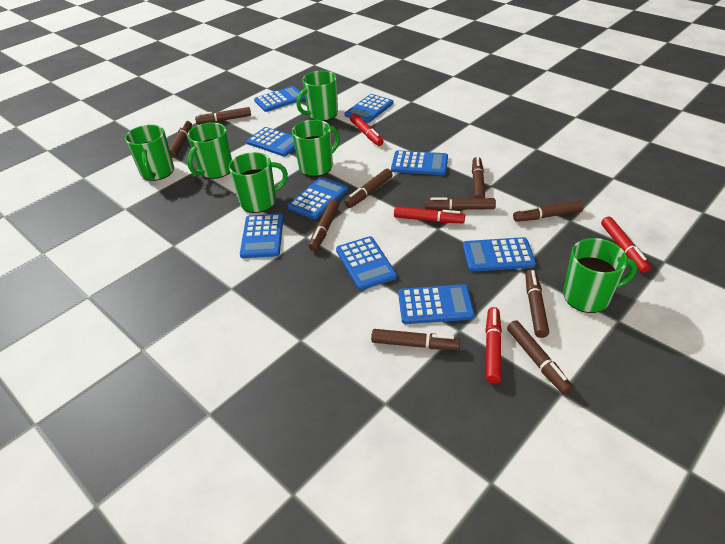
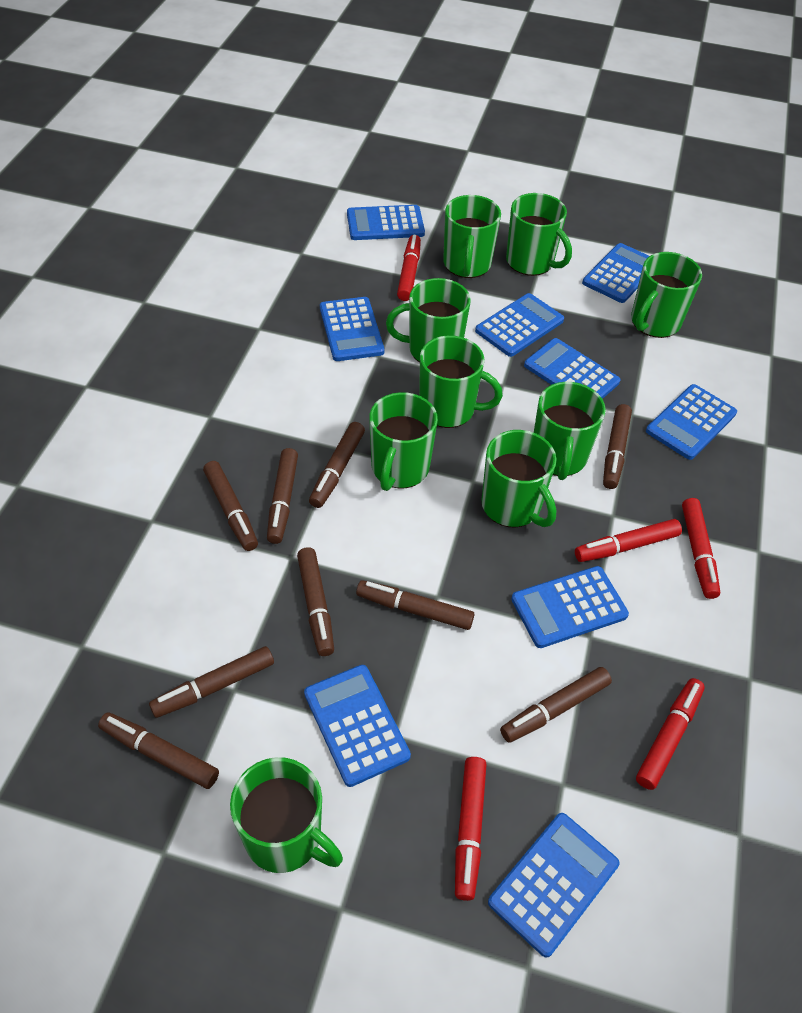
brown marker: [169,120,192,158] [195,107,251,124] [309,200,339,251] [344,169,393,208] [371,329,460,350] [425,197,496,210] [472,156,485,198] [507,320,573,394] [513,200,584,222] [525,269,549,338] = 10 -> [98,712,219,789] [149,646,274,718] [203,461,258,551] [267,448,298,544] [297,547,334,656] [309,422,365,508] [356,580,474,630] [500,667,612,743] [603,404,632,489] = 9
green mug: [125,125,174,181] [187,122,232,179] [229,152,288,213] [292,120,340,177] [296,71,338,121] [563,238,637,313] = 6 -> [230,757,343,873] [369,392,438,491] [386,278,471,362] [419,335,503,428] [443,195,501,278] [482,430,557,528] [506,193,572,276] [534,382,606,480] [631,252,702,338] = 9
red marker: [350,114,384,146] [394,206,465,223] [486,307,502,384] [601,217,651,273] = 4 -> [397,235,421,301] [455,757,487,901] [575,519,682,562] [636,678,705,790] [682,498,720,599] = 5

